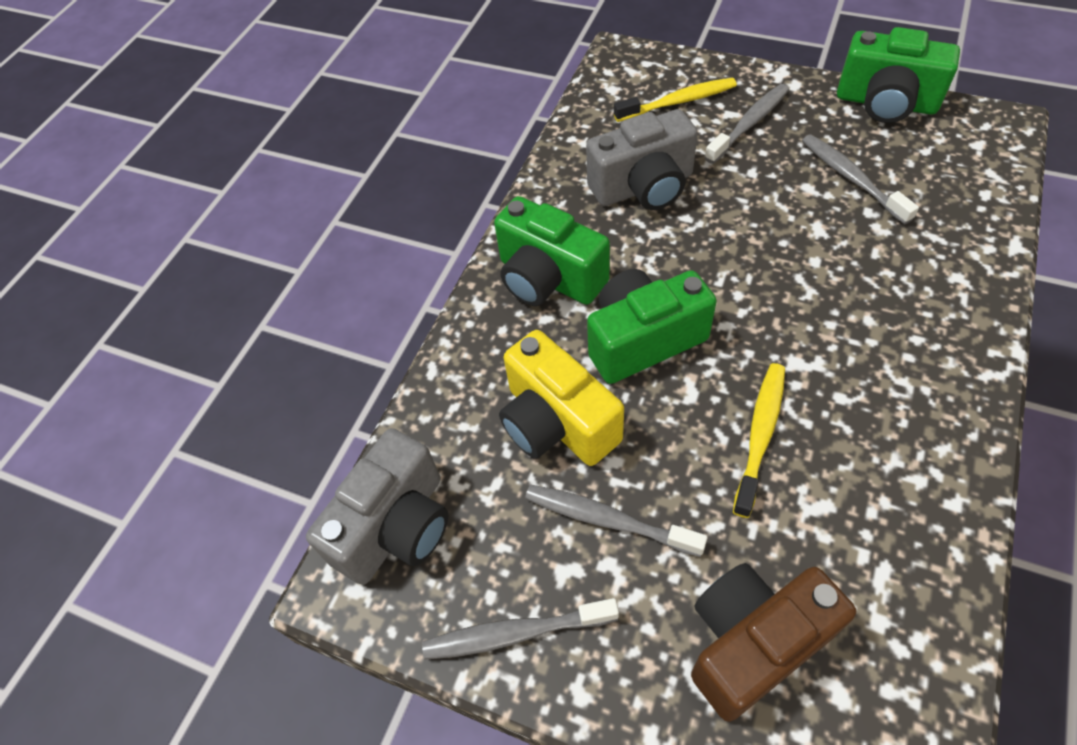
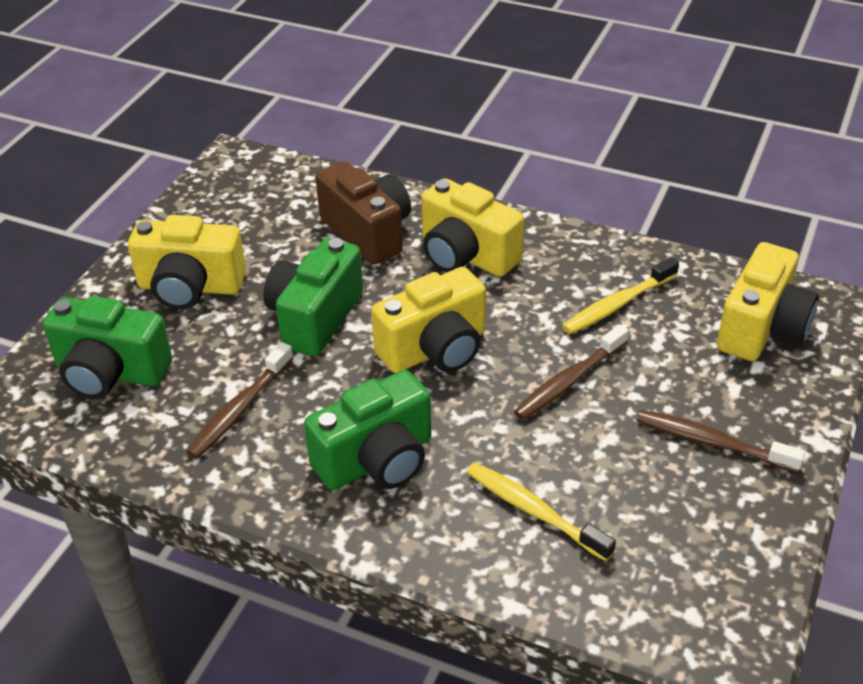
brown toothbrush: none = 0 -> [186,342,293,459] [514,324,629,420] [637,410,805,473] = 3
grey camera: [306,428,448,585] [586,109,698,210] = 2 -> none = 0
grey toothbrush: [422,598,619,660] [525,485,707,557] [704,84,789,164] [802,134,919,224] = 4 -> none = 0
yellow camera: [499,330,624,466] = 1 -> [128,215,246,309] [371,267,486,373] [421,178,524,277] [717,242,819,361] = 4

